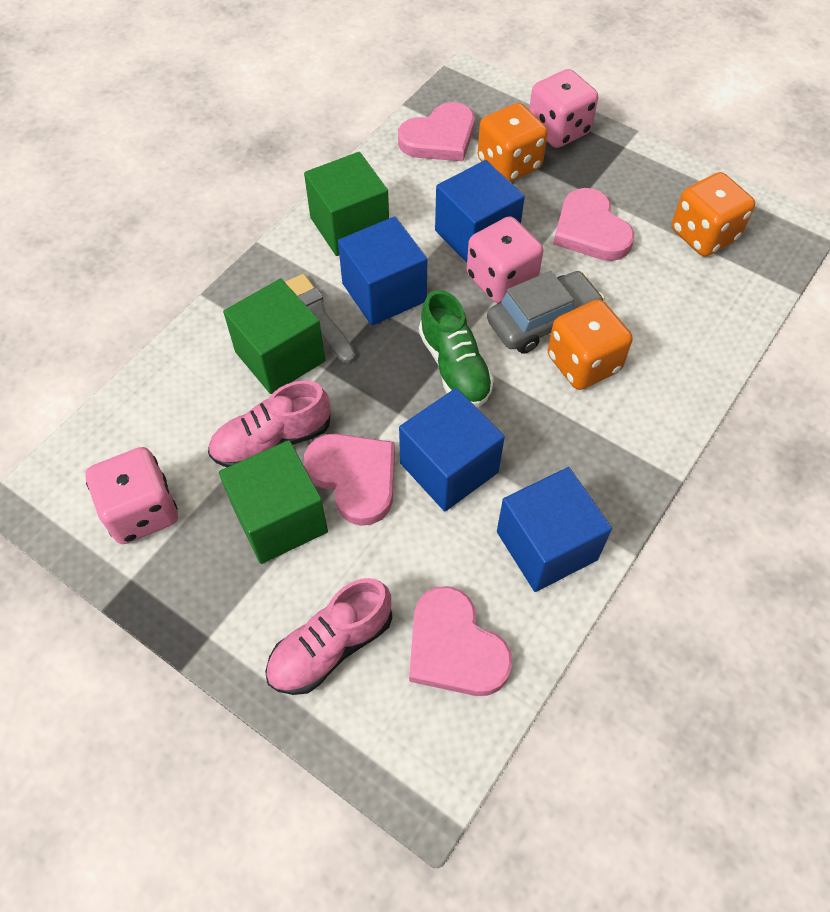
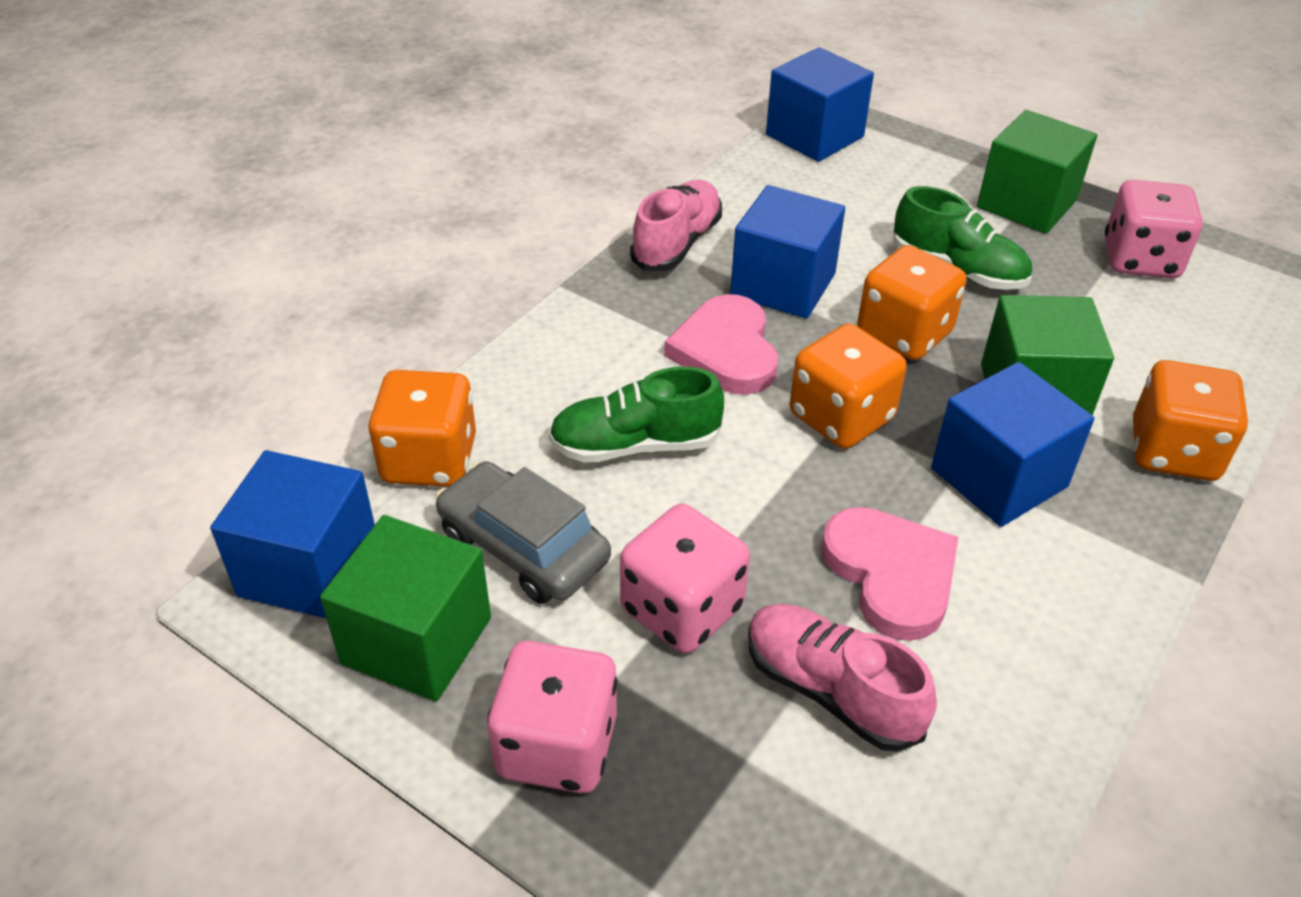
green shoe: [419,290,494,407] = 1 -> [549,366,724,463] [894,186,1032,290] = 2
grey brush: [285,274,355,363] = 1 -> none = 0
orange dice: [478,103,548,182] [547,299,633,390] [671,172,755,257] = 3 -> [368,370,476,487] [790,323,907,449] [857,245,966,360] [1133,360,1248,481] = 4
pink heart: [304,433,395,526] [398,102,475,161] [409,586,513,696] [553,188,634,261] = 4 -> [664,294,778,395] [821,507,958,641] = 2

